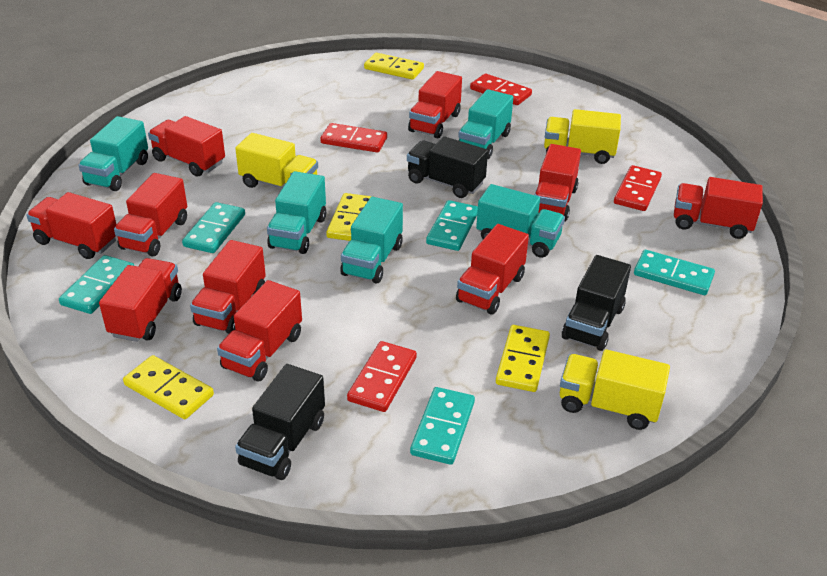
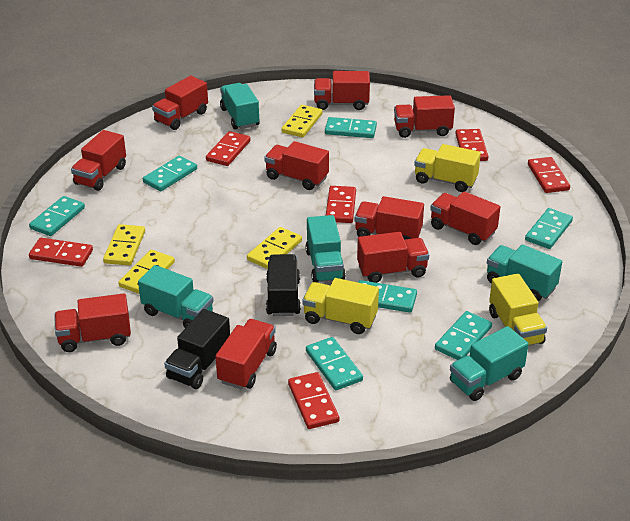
black truck: [235,364,325,480] [407,137,488,198] [562,255,631,351] = 3 -> [164,309,230,389] [266,254,301,316] = 2
red domino: [320,123,387,153] [347,341,417,412] [470,73,532,105] [614,165,662,211] = 4 -> [29,238,93,267] [206,131,250,166] [288,372,339,429] [326,186,356,223] [455,129,488,161] [528,157,570,193] = 6
turquoise domino: [59,255,134,314] [182,202,245,253] [410,387,475,465] [426,200,478,251] [634,250,715,295] = 5 -> [29,196,85,236] [143,156,197,191] [306,337,363,390] [325,117,377,138] [358,280,417,313] [435,311,492,360] [525,208,573,249] = 7

